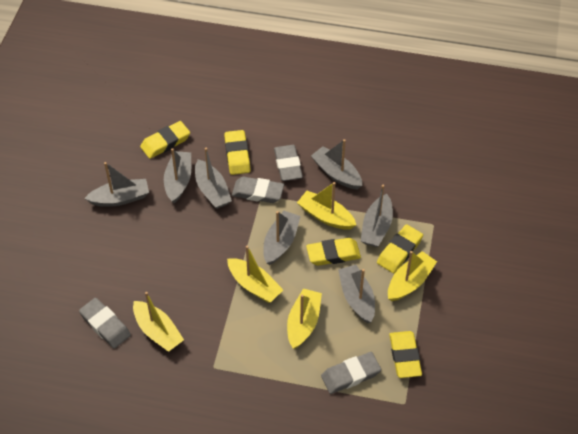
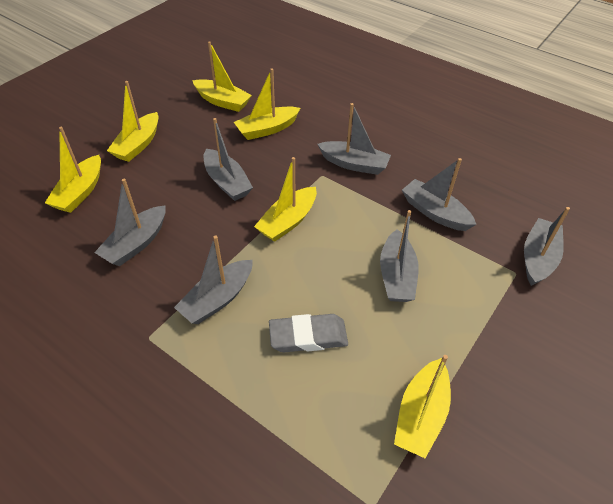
grey eraser: [79,298,131,349] [232,177,284,203] [274,145,303,181] [321,352,381,394] = 4 -> [269,314,348,352] = 1
yellow boat: [133,292,184,352] [227,246,283,303] [287,288,322,349] [297,182,356,230] [388,251,437,301] = 5 -> [45,127,101,213] [107,81,159,162] [192,41,252,112] [234,68,300,140] [254,157,317,242] [394,355,451,458] = 6
yellow eraser: [140,121,190,159] [224,130,251,175] [306,238,361,266] [377,224,423,273] [389,331,422,378] = 5 -> none = 0

